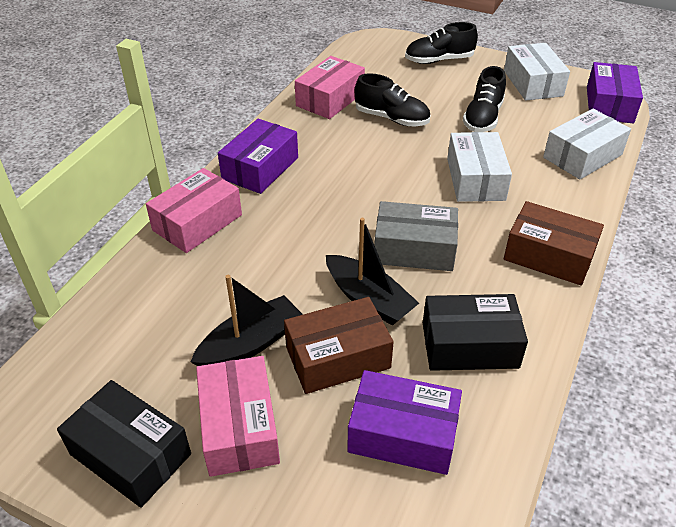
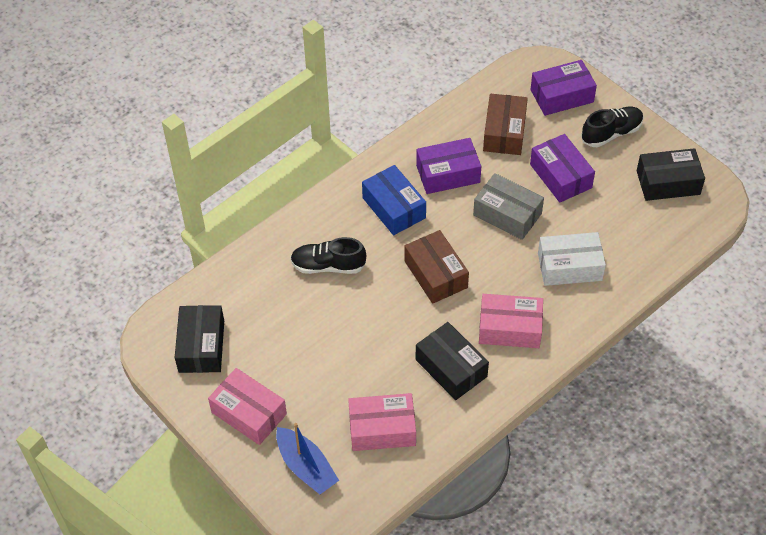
black boat: [191,275,303,366] [326,218,419,326] = 2 -> none = 0
black box: [57,380,191,508] [423,294,528,371] = 2 -> [175,305,224,373] [416,322,489,400] [637,148,705,201] = 3
black shoe: [355,73,430,126] [405,22,478,64] [463,66,506,132] = 3 -> [290,237,366,274] [581,107,644,147] = 2
blue boat: none = 0 -> [276,423,339,495] = 1
blue box: none = 0 -> [362,165,426,235] = 1
white box: [447,132,512,202] [504,43,570,101] [543,109,631,179] = 3 -> [538,232,606,286] = 1

